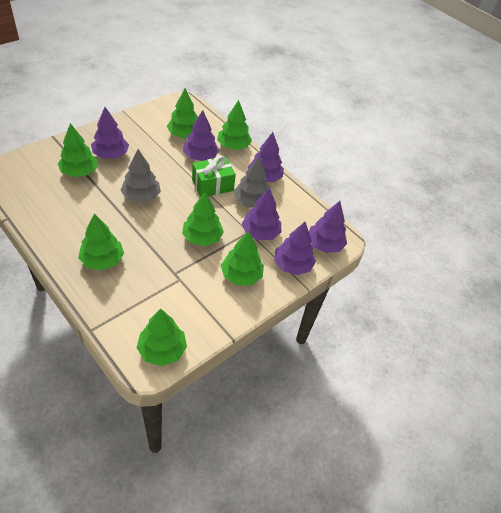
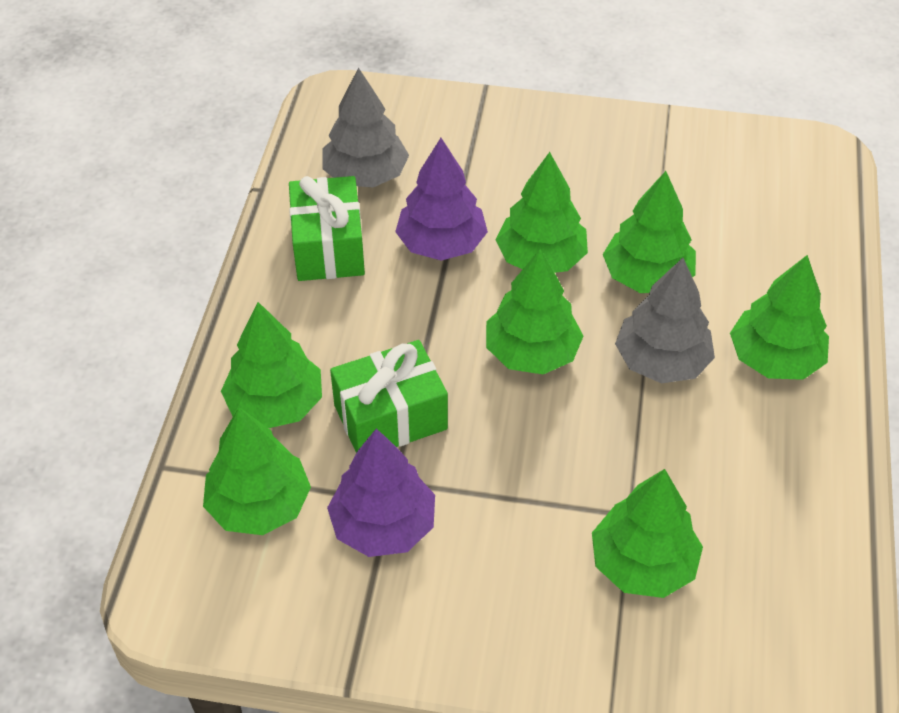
green gift: [192,155,236,197] = 1 -> [289,176,365,281] [330,340,448,453] = 2
purple tree: [91,107,129,158] [183,110,219,161] [242,188,281,240] [248,132,284,182] [274,222,316,275] [309,201,347,253] = 6 -> [327,428,435,557] [395,138,488,261] = 2

